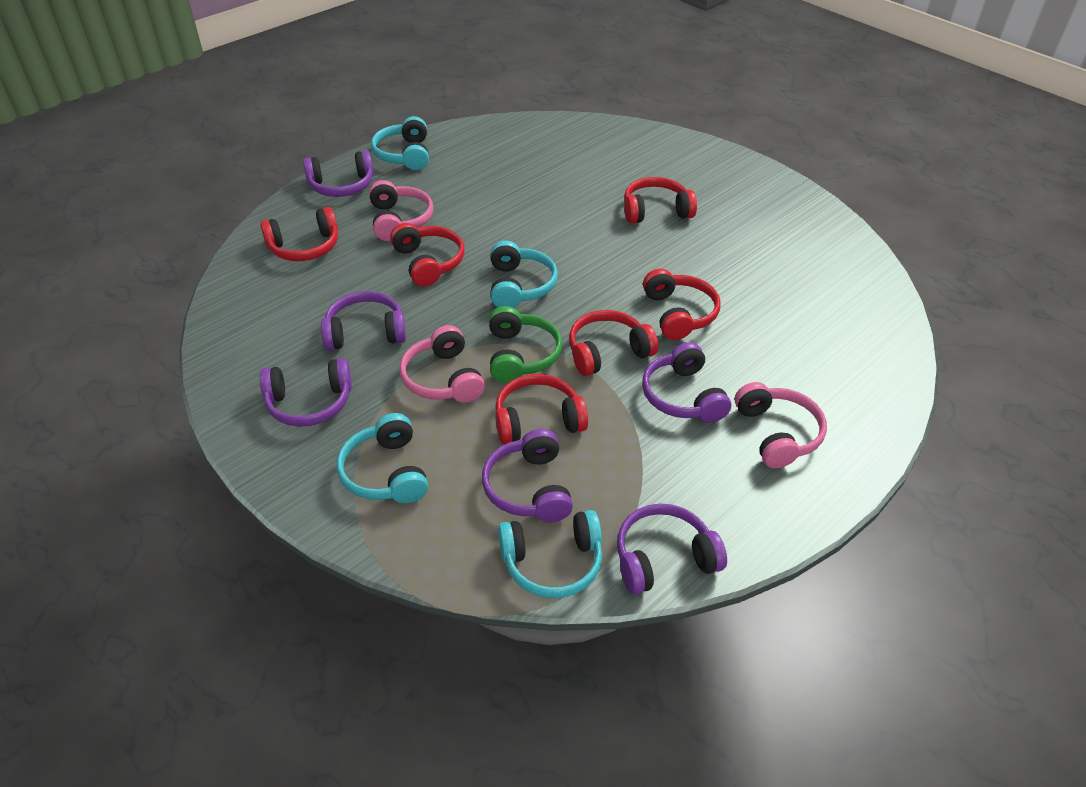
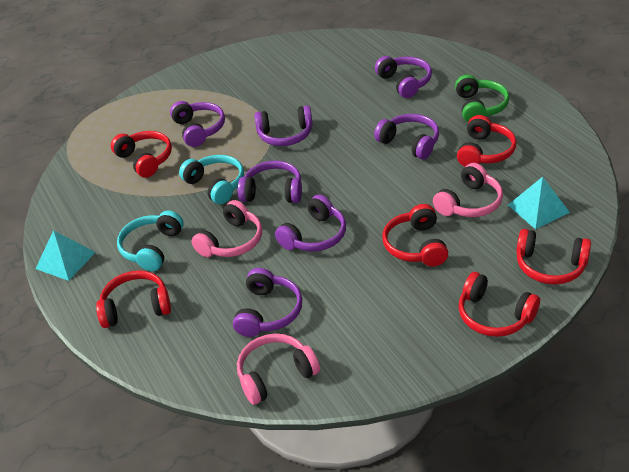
purple headphones: [260,358,352,427] [303,150,373,197] [321,291,406,350] [482,429,573,522] [617,504,727,594] [642,342,731,423] = 6 -> [170,101,225,147] [233,268,302,337] [238,161,302,203] [255,105,313,146] [275,195,346,251] [374,114,439,160] [375,56,432,98] = 7
turquoise headphones: [337,413,428,503] [371,116,429,170] [491,241,558,308] [498,510,602,598] = 4 -> [117,210,184,271] [179,155,244,204] = 2
turquoise pyramid: none = 0 -> [36,230,96,281] [508,177,570,229] = 2

